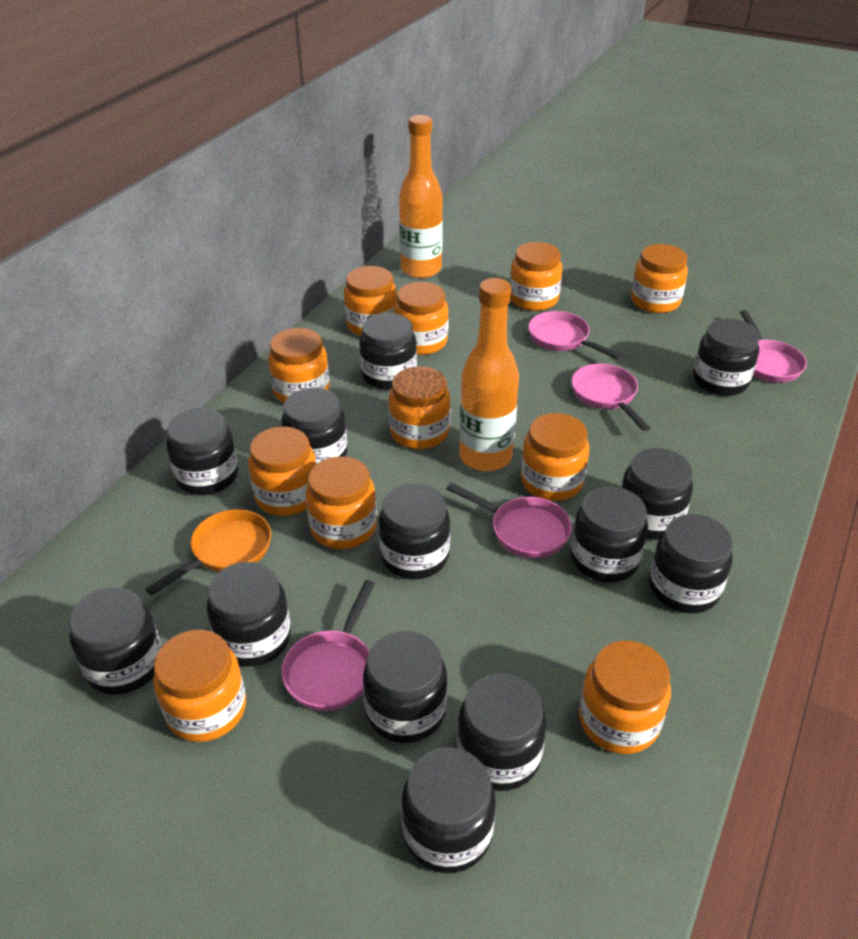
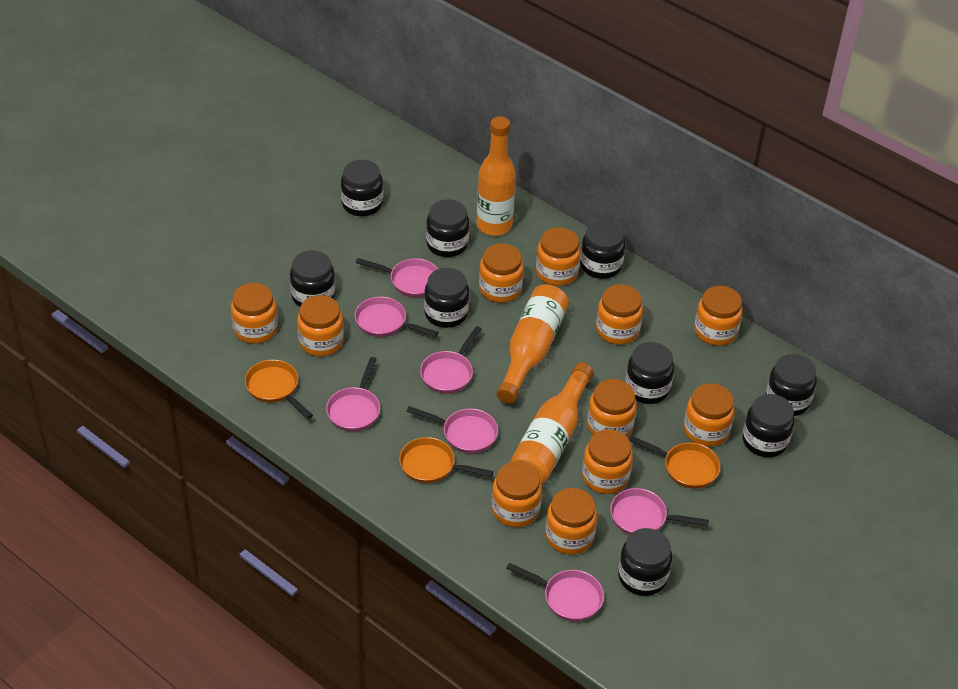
black jar: [69,587,162,695] [166,408,238,495] [207,562,291,667] [282,388,347,464] [359,313,417,390] [363,631,447,743] [379,484,450,579] [401,747,496,873] [457,673,546,791] [571,486,648,583] [621,448,693,540] [649,514,733,613] [693,318,760,396] = 13 -> [290,250,335,307] [341,160,383,216] [424,268,469,328] [426,199,469,257] [580,221,625,279] [618,528,672,596] [625,342,674,404] [743,394,794,457] [766,354,817,416] = 9
orange bottle: [399,115,443,278] [459,278,519,471] = 2 -> [477,116,516,236] [497,284,569,404] [510,362,594,483] = 3
orange pan: [146,509,271,596] = 1 -> [245,360,313,419] [399,437,493,483] [629,436,720,489] = 3
pink pan: [281,580,375,711] [446,483,572,558] [528,311,622,359] [571,364,650,431] [740,310,807,383] = 5 -> [326,357,380,432] [355,297,438,337] [356,258,438,297] [407,406,498,454] [420,326,482,394] [506,563,604,622] [610,488,709,535] = 7

